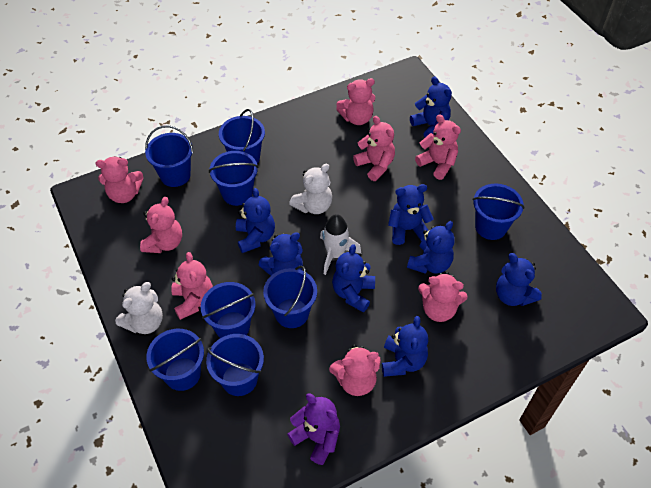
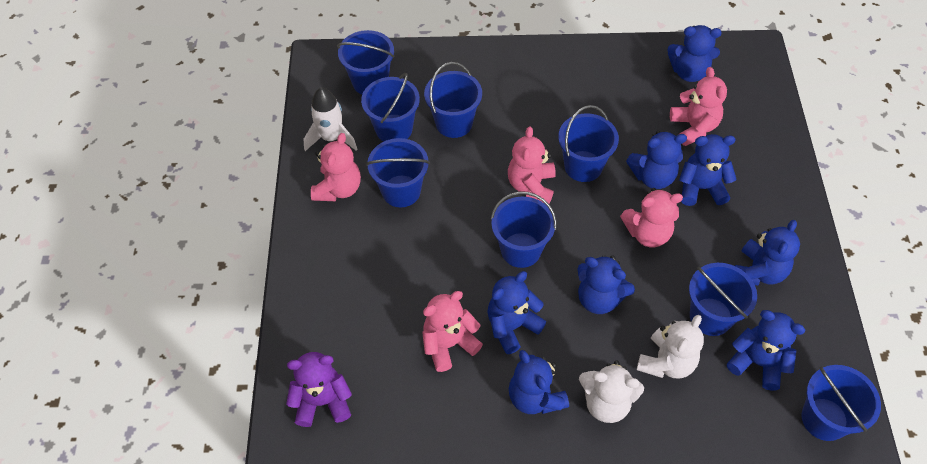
pink teddy bear: [96,156,143,203] [140,197,182,253] [171,252,213,320] [329,344,381,396] [336,78,375,125] [353,116,395,181] [415,115,461,180] [418,272,468,322] = 8 -> [311,133,361,201] [422,291,483,372] [508,126,556,204] [620,188,683,247] [670,67,727,146] = 5

